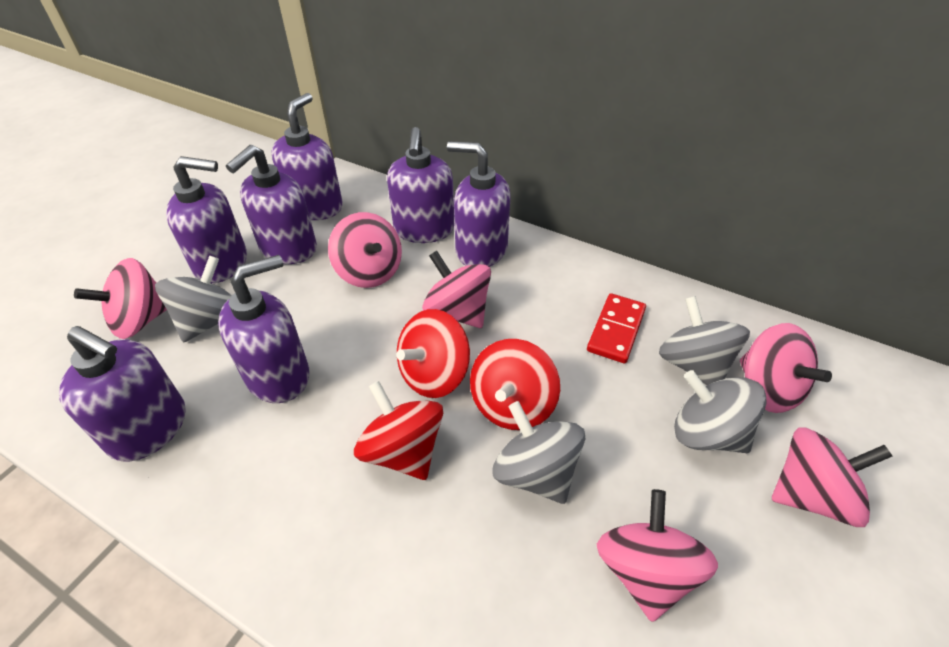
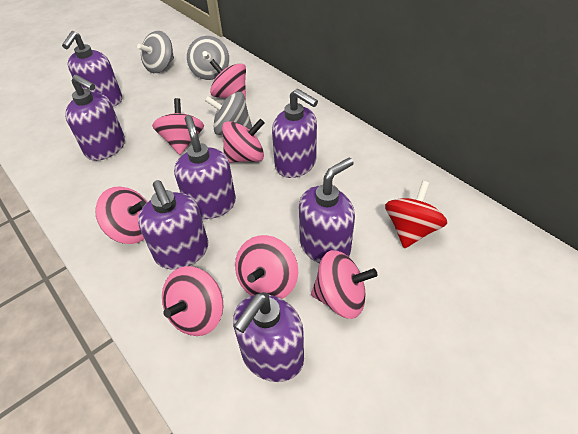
grey spinning top: [155,255,232,343] [492,401,585,504] [659,296,750,385] [674,370,767,453] = 4 -> [137,31,174,73] [187,36,229,80] [205,92,252,135] = 3
pink spinning top: [74,258,167,339] [328,212,402,288] [422,251,491,328] [597,489,718,622] [740,323,832,413] [772,427,892,527] = 6 -> [95,186,147,244] [152,98,204,155] [162,266,223,336] [210,59,246,100] [222,119,265,163] [235,235,298,299] [311,250,378,319] = 7
red domino: [587,293,646,364] = 1 -> none = 0
red spinning top: [354,381,443,480] [396,309,470,398] [470,339,560,430] = 3 -> [385,181,447,248] = 1

